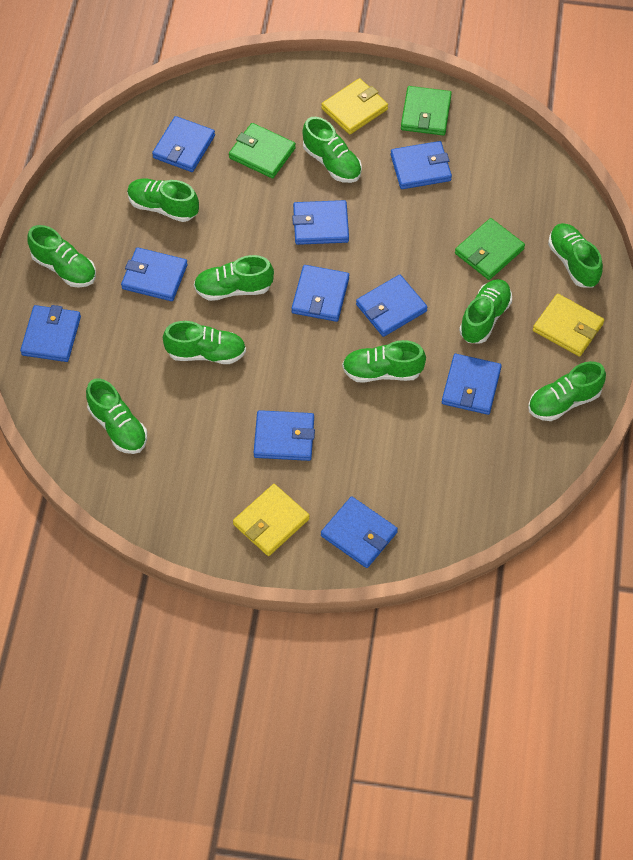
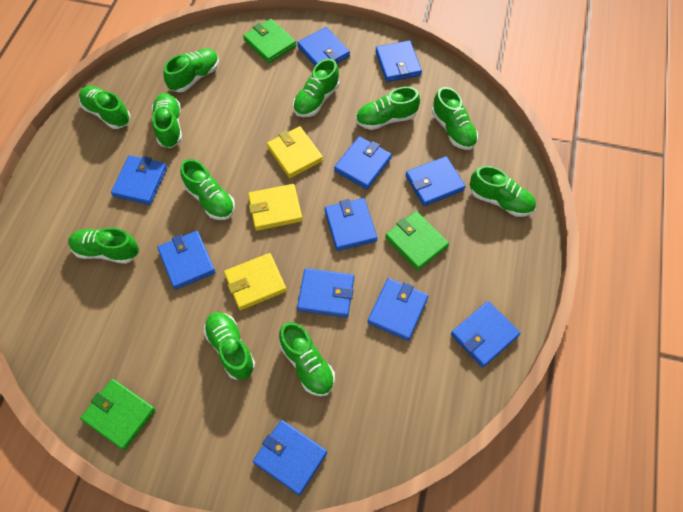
blue wallet: [20,305,81,362] [121,247,188,301] [152,116,215,172] [254,410,315,461] [292,200,349,245] [292,265,349,322] [321,496,398,568] [356,275,428,337] [391,141,452,189] [442,354,502,415] = 10 -> [111,155,167,205] [157,231,215,290] [253,420,327,495] [297,27,350,66] [297,268,354,318] [325,198,377,251] [334,136,392,189] [368,278,428,341] [375,40,422,82] [406,156,466,206] [451,301,520,368] = 11
green shoe: [27,225,96,288] [86,378,147,454] [127,178,199,222] [163,321,246,364] [194,255,274,301] [303,117,362,183] [342,340,426,383] [459,279,512,344] [528,361,606,421] [548,223,603,287] = 10 -> [68,227,139,264] [79,86,131,129] [152,93,182,148] [163,48,219,93] [180,159,235,220] [203,312,255,380] [279,322,335,396] [293,59,339,117] [356,87,420,130] [432,87,478,150] [470,166,536,217] = 11

